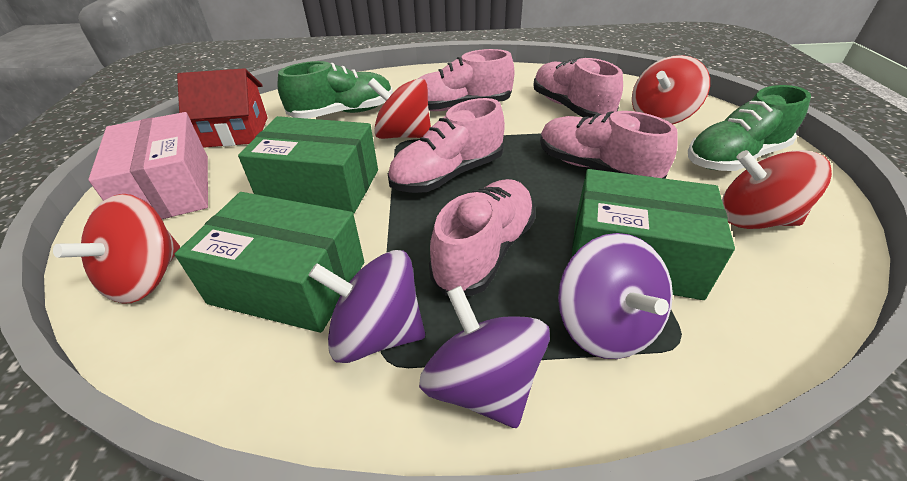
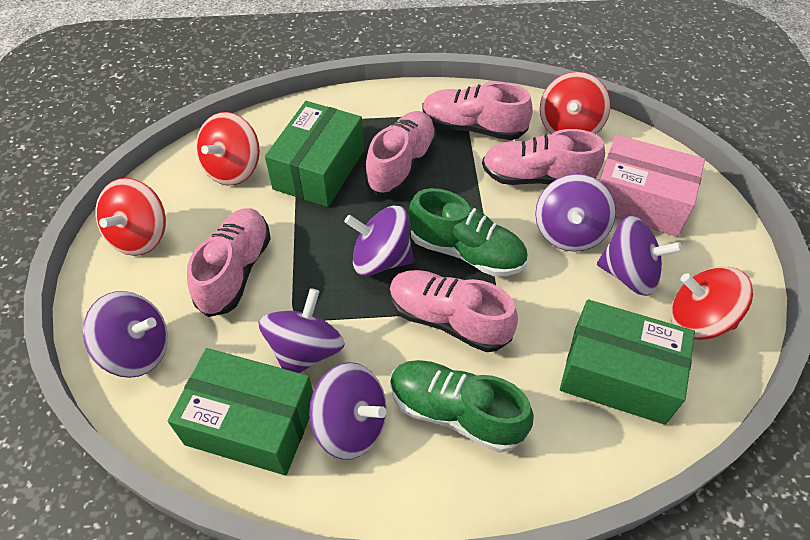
purple spinning top: [308,250,425,363] [419,286,550,428] [558,233,673,359] = 3 -> [83,291,168,378] [258,288,345,373] [309,362,387,460] [344,205,414,276] [535,174,616,252] [597,216,682,296] = 6
red house: [177,68,268,148] = 1 -> none = 0

